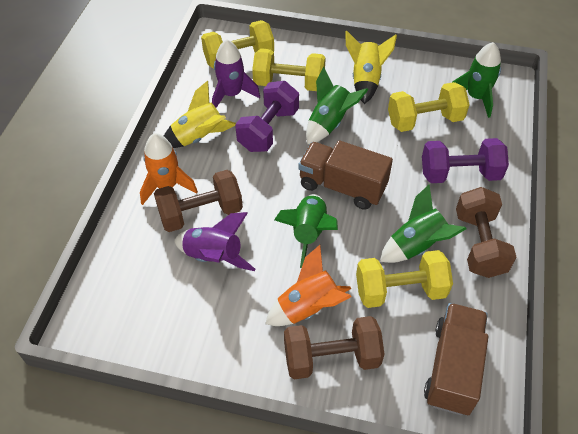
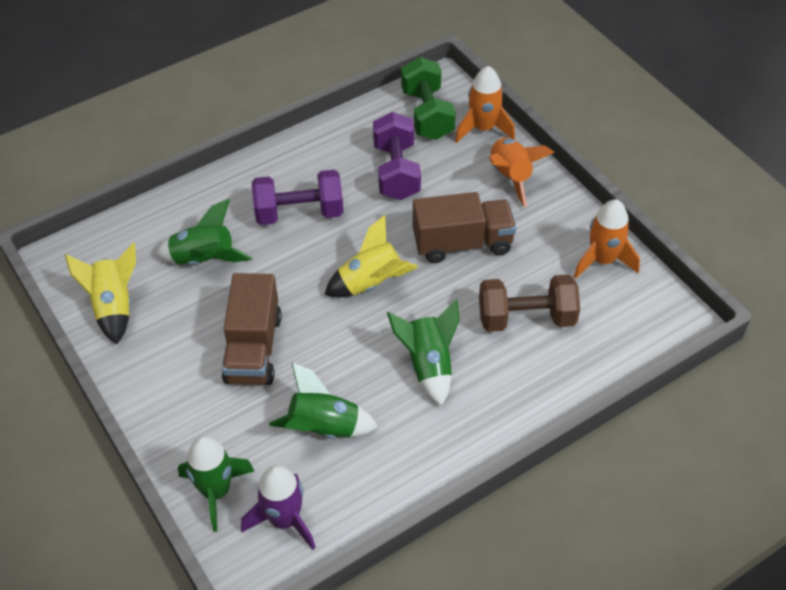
brown dumbbell: [154,170,243,232] [284,316,384,379] [456,187,516,278] = 3 -> [479,275,580,332] = 1
green dumbbell: none = 0 -> [401,57,456,140] = 1
orange rocket: [140,133,198,205] [265,245,352,326] = 2 -> [455,66,515,143] [489,137,554,207] [574,199,640,278] = 3
purple rocket: [174,212,255,271] [212,39,260,108] = 2 -> [241,465,316,550] = 1
yellow dumbbell: [201,20,274,68] [252,48,326,91] [356,250,453,308] [388,82,470,132] = 4 -> none = 0

